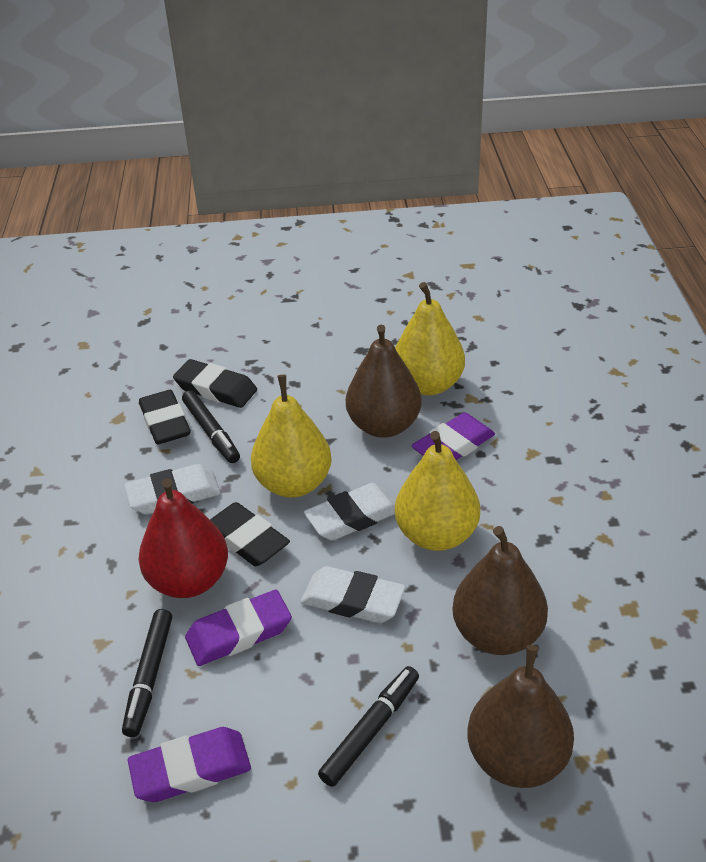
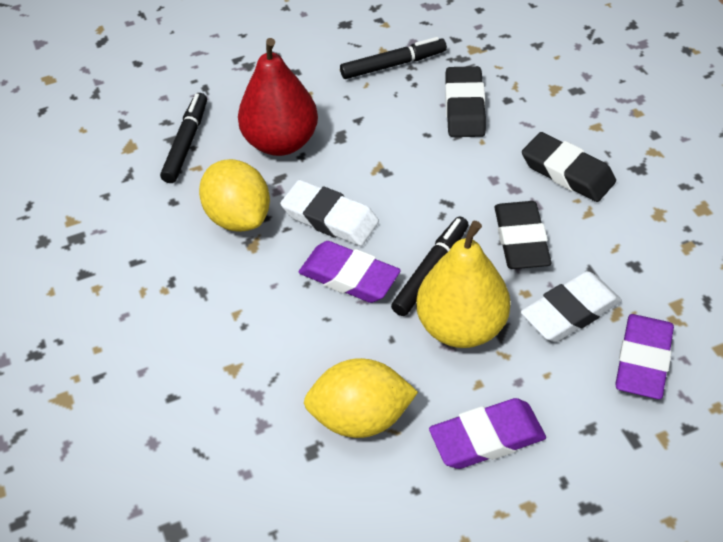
brown pear: [346,325,422,438] [452,526,548,655] [467,645,574,788] = 3 -> none = 0
white eraser: [124,464,221,515] [301,566,405,623] [304,483,395,541] = 3 -> [280,180,379,246] [521,271,622,342] = 2
yellow lemon: none = 0 -> [199,159,270,232] [304,358,418,438] = 2
yellow pear: [251,375,332,498] [395,282,465,395] [395,431,480,551] = 3 -> [416,221,510,348] = 1

